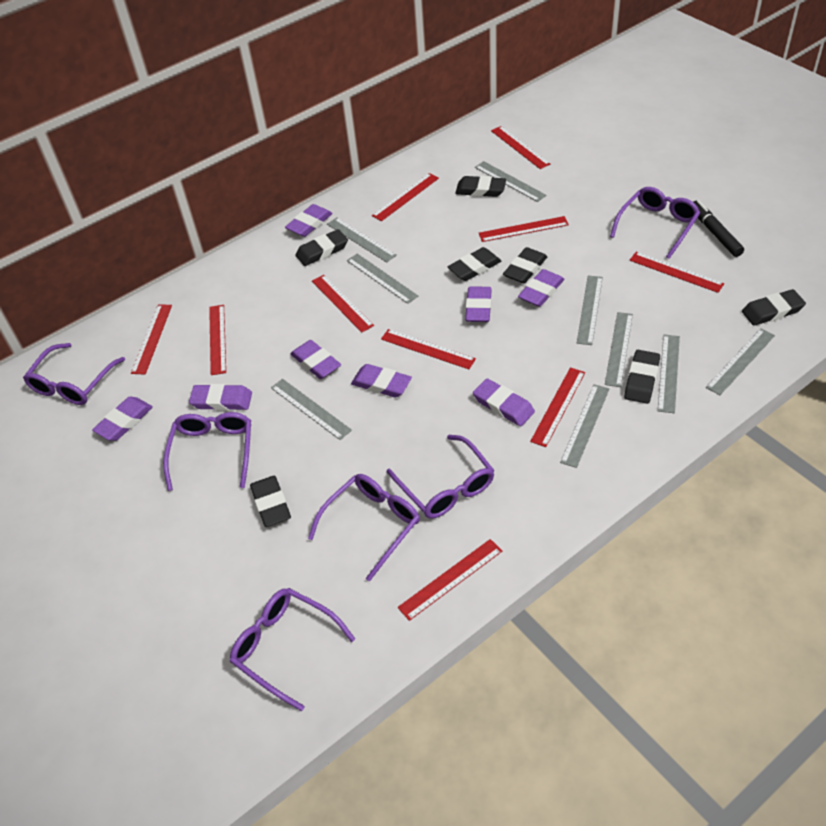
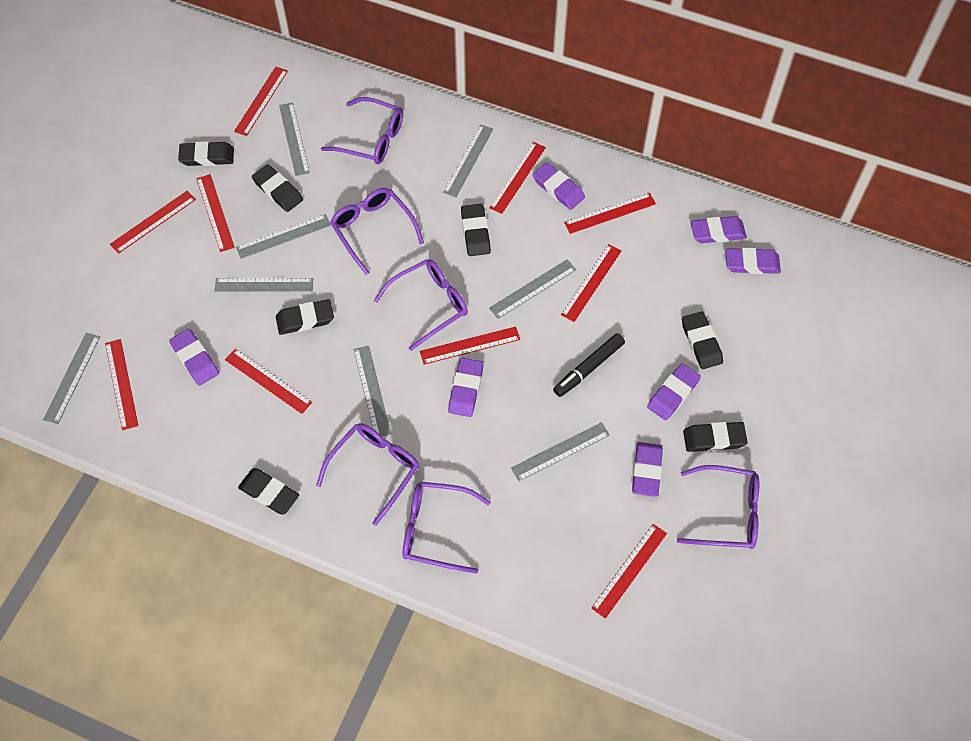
grey ruler: [271,379,352,440] [327,217,397,263] [347,254,418,304] [475,161,547,202] [560,384,609,468] [577,275,603,345] [605,312,633,387] [658,335,680,413] [706,328,775,395] = 9 -> [43,333,100,424] [215,278,313,292] [236,214,331,259] [279,102,310,176] [354,346,391,436] [443,124,493,197] [489,260,576,319] [511,422,610,481] = 8
purple eraser: [92,397,153,441] [189,384,252,411] [285,204,333,237] [290,340,341,379] [351,364,412,398] [465,286,492,322] [473,379,535,426] [518,269,564,307] = 8 -> [169,329,219,386] [448,358,484,417] [533,162,585,210] [632,442,663,497] [647,363,701,420] [691,216,747,243] [725,247,781,274] = 7

